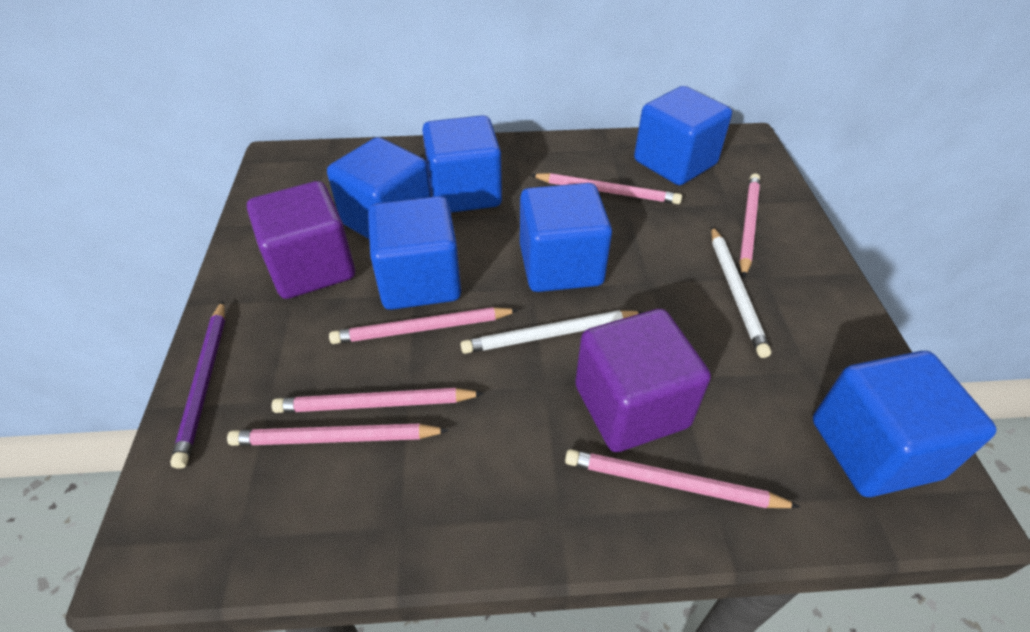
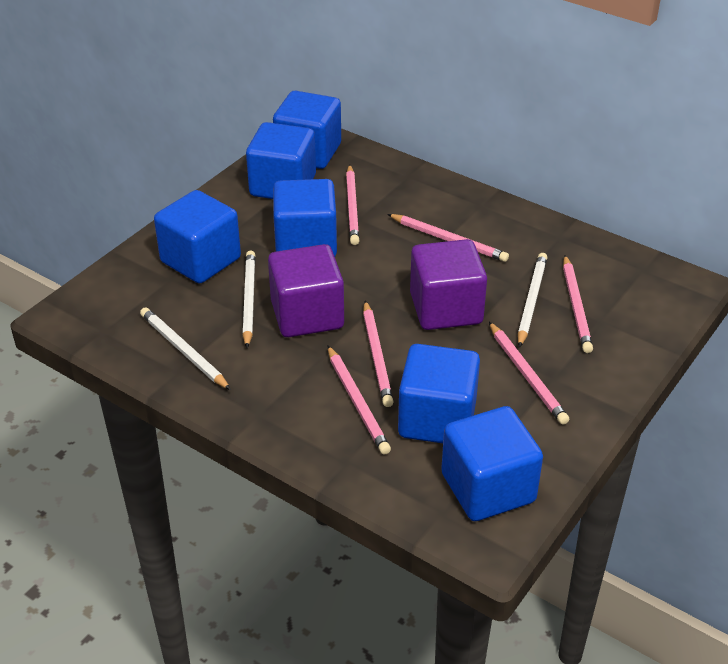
purple pencil: [170,301,225,469] = 1 -> none = 0
white pencil: [461,310,644,354] [711,227,771,358] = 2 -> [140,307,231,390] [242,250,256,348] [518,253,547,348] = 3

